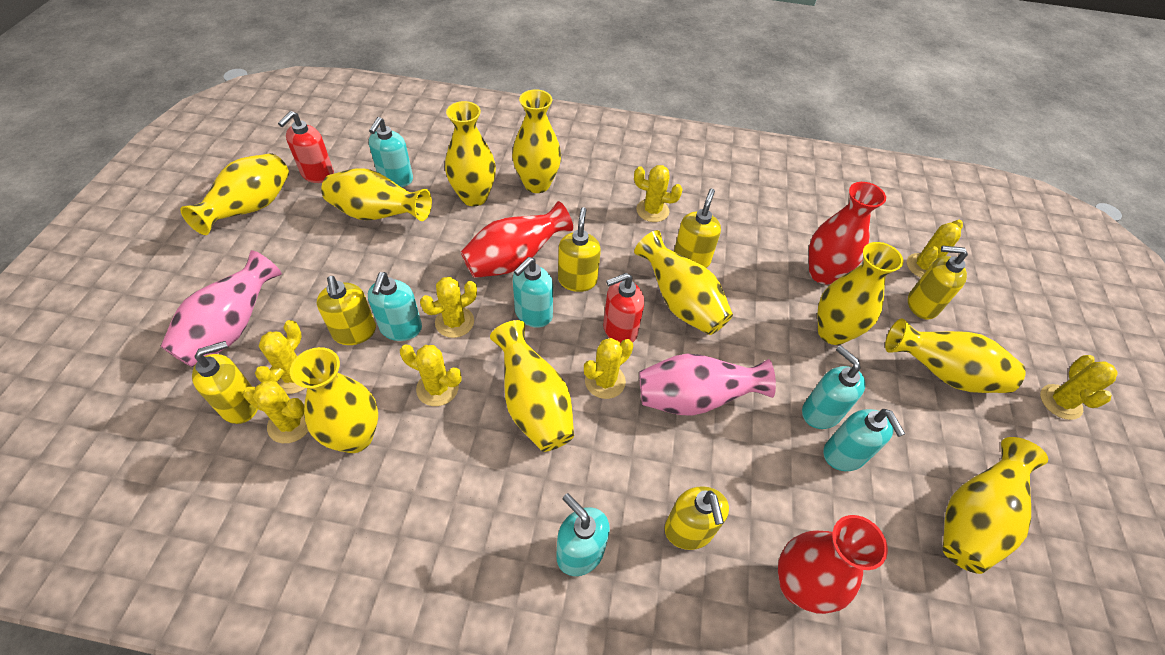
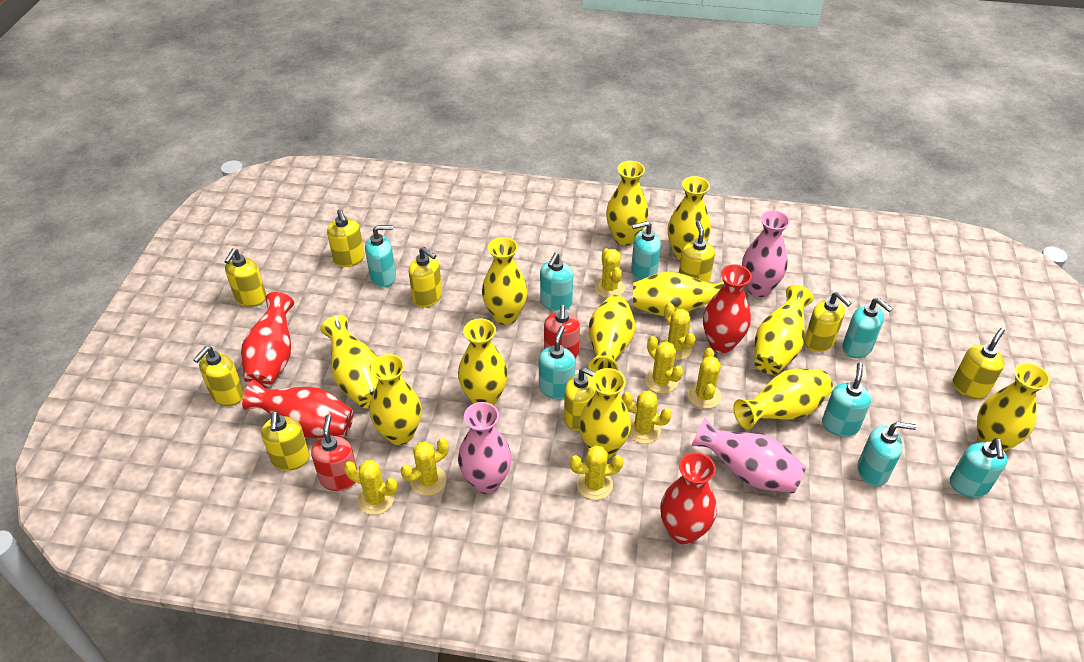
pink vase: [161,250,282,367] [639,354,776,416] = 2 -> [458,402,512,494] [691,417,806,493] [742,210,790,297] = 3
red vase: [461,201,573,278] [778,515,888,614] [809,182,886,285] = 3 -> [241,292,294,388] [242,380,354,438] [660,452,717,545] [703,264,752,353] = 4
turquoise soap dispenser: [368,272,422,341] [369,117,413,187] [513,257,553,328] [556,493,610,576] [802,345,866,429] [823,409,905,471] = 6 -> [365,225,396,288] [539,326,575,399] [540,253,573,311] [631,221,661,281] [822,362,871,437] [842,298,893,358] [858,422,916,487] [950,438,1007,498] = 8
yellow soap dispenser: [192,341,258,424] [317,276,376,345] [558,207,601,292] [665,486,729,550] [674,189,721,268] [908,246,968,320] = 6 -> [193,346,244,406] [224,249,267,307] [261,411,310,471] [327,209,365,267] [409,247,442,307] [564,368,596,431] [679,221,715,283] [804,292,852,352] [953,328,1005,399] = 9
yellow vase: [180,153,289,235] [290,347,378,453] [321,168,432,221] [445,101,496,206] [490,320,574,452] [512,89,561,193] [634,230,733,335] [817,242,903,345] [885,319,1026,393] [943,437,1048,574] = 10 -> [320,315,379,408] [370,354,421,445] [458,319,508,405] [482,237,528,325] [579,368,631,459] [588,295,635,372] [606,161,649,245] [633,271,724,316] [668,176,711,260] [733,369,833,429] [754,285,814,375] [977,363,1050,451] = 12

